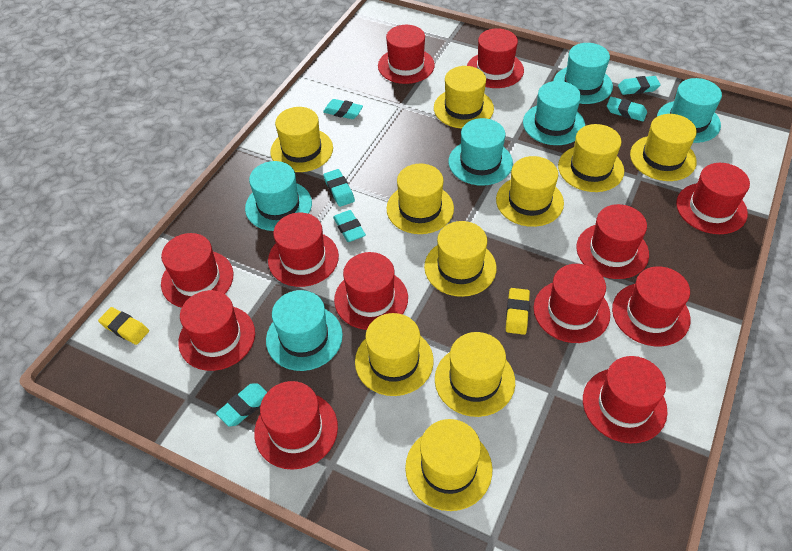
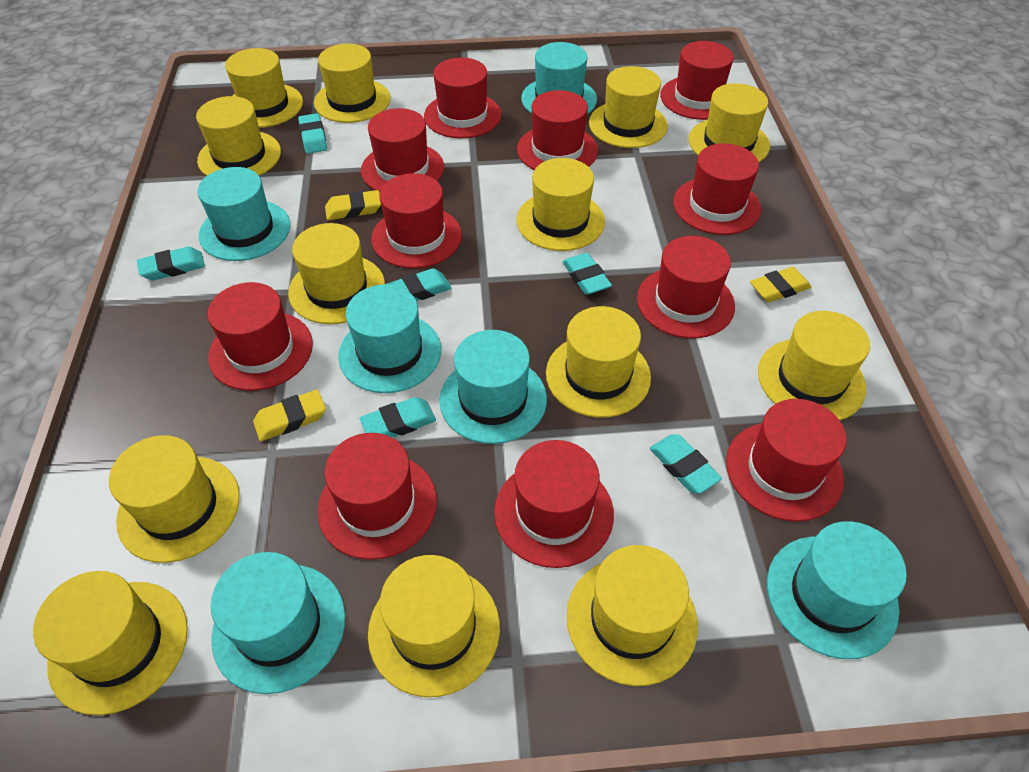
red hat: [161,233,233,308] [178,290,255,371] [254,381,338,470] [268,213,339,287] [334,252,408,330] [378,25,435,84] [467,28,524,88] [534,264,610,343] [576,204,649,279] [583,356,667,443] [612,266,690,346] [676,163,750,234] = 12 -> [208,282,313,391] [317,433,437,560] [361,108,444,192] [371,173,462,268] [424,58,502,139] [494,440,614,568] [517,90,598,170] [637,236,735,338] [660,41,734,120] [673,143,761,235] [726,399,847,522] = 11
yellow eraser: [98,307,149,345] [506,288,530,335] = 2 -> [253,390,326,441] [325,190,381,220] [750,267,811,302] = 3
yellow hat: [270,107,333,172] [355,313,434,396] [387,163,454,234] [405,419,492,511] [424,221,497,297] [434,66,494,129] [435,332,515,417] [496,156,564,227] [558,124,624,192] [630,114,697,181] = 10 -> [33,571,188,715] [109,435,240,563] [196,96,281,176] [225,48,303,128] [288,223,385,324] [314,44,390,123] [368,555,500,697] [516,158,605,251] [546,306,651,418] [566,545,698,686] [589,66,668,148] [688,83,770,162] [758,311,870,420] = 13

